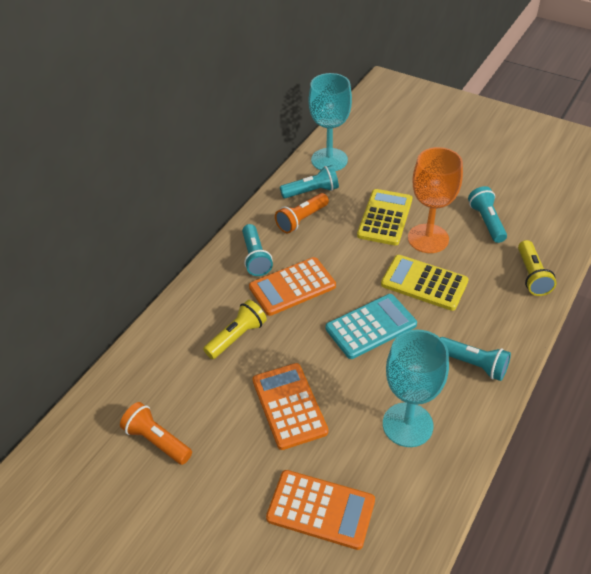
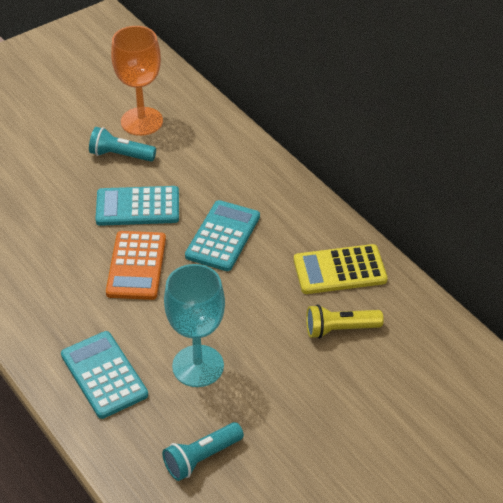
orange calculator: [249,257,336,316] [252,363,328,450] [266,470,375,550] = 3 -> [106,231,166,300] = 1
orange flashlight: [120,402,192,465] [275,193,329,233] = 2 -> none = 0
turquoise calculator: [326,294,417,359] = 1 -> [61,331,148,419] [96,186,179,226] [185,200,260,271] = 3
turquoise flashlight: [242,224,273,276] [280,165,339,198] [440,337,511,381] [468,186,507,243] = 4 -> [89,127,156,161] [162,422,244,481] = 2
turquoise goblet: [309,73,352,171] [383,330,449,447] = 2 -> [164,264,225,387] = 1
yellow calculator: [357,189,412,246] [381,255,469,311] = 2 -> [294,244,388,294] = 1
yellow flashlight: [203,300,267,359] [518,240,557,296] = 2 -> [306,304,384,339] = 1

